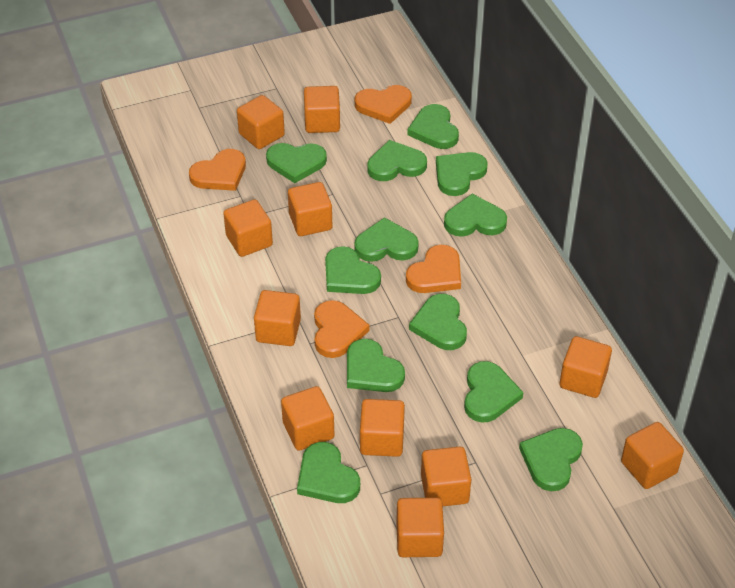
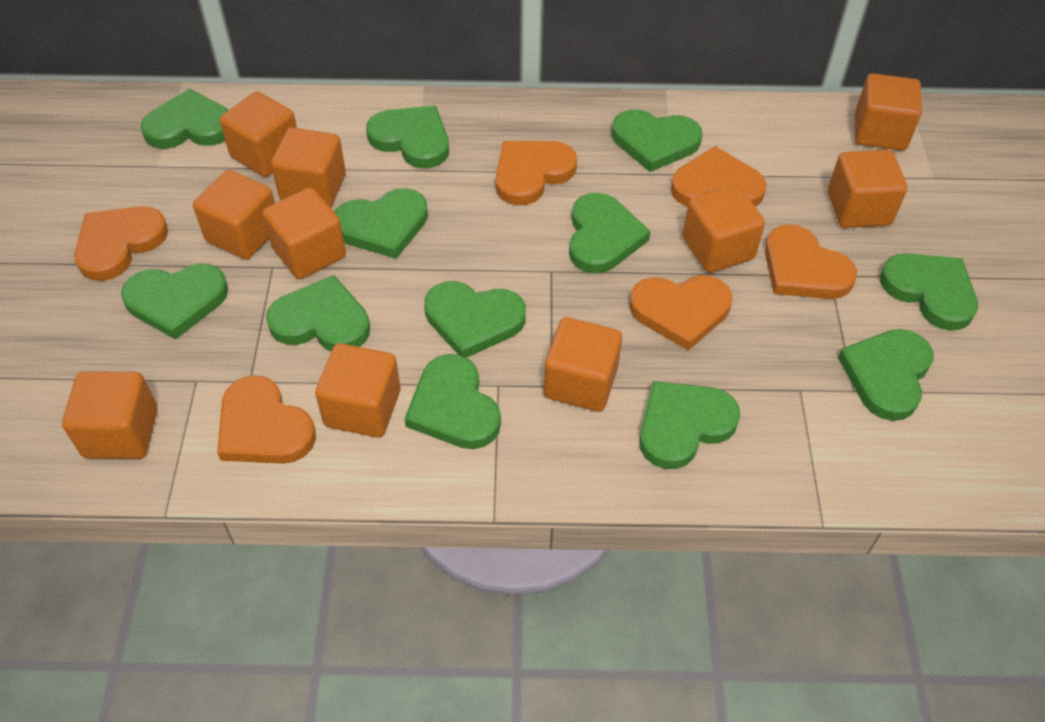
orange cube: [223,199,273,257] [237,95,285,149] [254,290,301,346] [281,386,335,451] [288,182,332,236] [304,86,340,133] [360,399,405,457] [396,498,444,557] [421,447,471,506] [560,336,612,398] [621,422,684,489] = 11 -> [62,371,157,459] [193,170,275,260] [220,91,297,177] [263,188,346,279] [271,128,346,207] [315,343,400,437] [544,317,622,412] [682,185,765,273] [828,150,907,228] [855,73,922,151] = 10
orange heart: [189,149,246,191] [314,300,370,358] [355,85,412,124] [406,245,461,293] = 4 -> [74,206,168,281] [217,375,316,464] [495,141,577,205] [629,275,732,351] [671,146,766,207] [765,224,857,299] = 6

